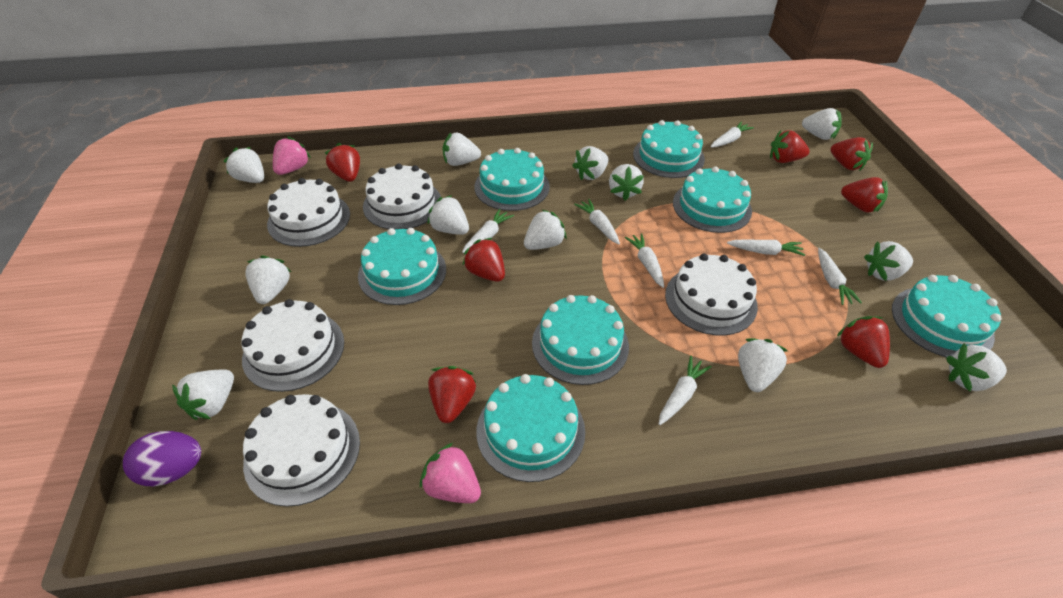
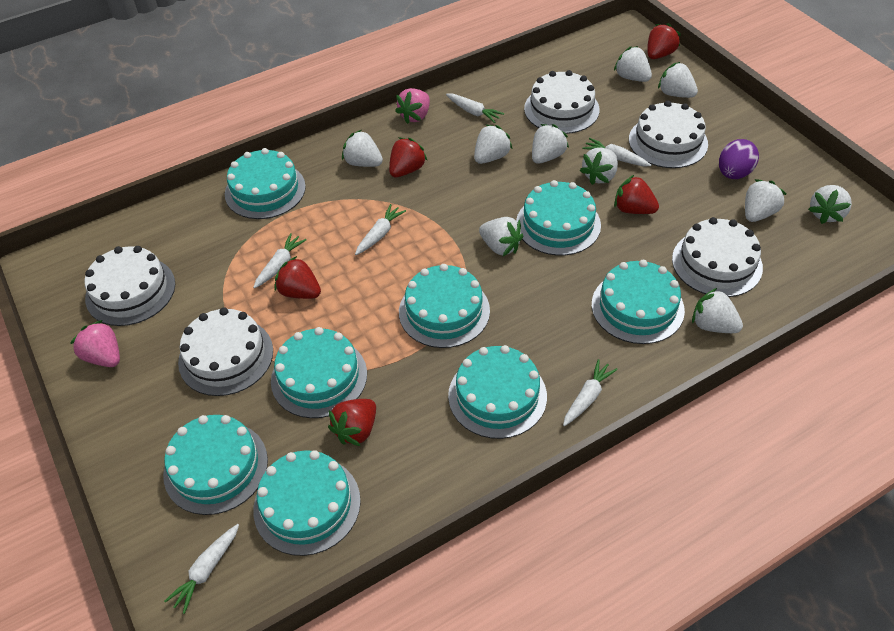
red strawberry: [325,143,360,182] [428,366,476,423] [463,238,505,282] [770,130,810,163] [830,137,873,171] [837,316,890,368] [841,177,888,213] = 7 -> [274,256,321,299] [328,399,376,446] [389,138,428,177] [614,175,659,214] [647,23,681,59] = 5
turquoise cake: [358,228,446,305] [475,148,550,211] [476,374,585,482] [532,295,629,385] [633,120,705,178] [673,166,752,233] [892,275,1001,357] = 7 -> [163,415,268,515] [225,148,306,219] [253,450,361,556] [271,327,367,418] [399,264,490,348] [448,345,547,439] [516,180,601,256] [592,260,685,344] = 8
white carrot: [462,209,514,253] [574,199,620,244] [625,233,664,288] [659,356,712,425] [711,121,754,148] [727,240,805,256] [818,248,862,305] = 7 -> [164,524,239,614] [253,233,307,288] [355,204,406,255] [446,94,504,123] [563,359,618,426] [583,138,651,166] = 6
white strawberry: [172,369,234,420] [224,147,264,183] [245,255,291,304] [427,195,469,235] [443,133,481,166] [524,210,567,250] [572,146,609,180] [609,164,644,201] [738,338,788,392] [802,108,842,140] [864,241,913,281] [946,343,1007,391] = 12 -> [342,130,383,167] [474,124,513,164] [479,217,523,256] [532,124,569,164] [580,148,618,185] [614,46,652,82] [658,62,698,98] [692,288,743,333] [745,179,786,222] [808,185,852,224] = 10

